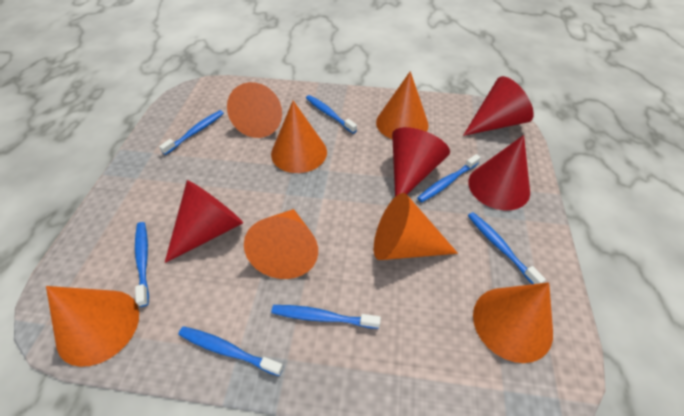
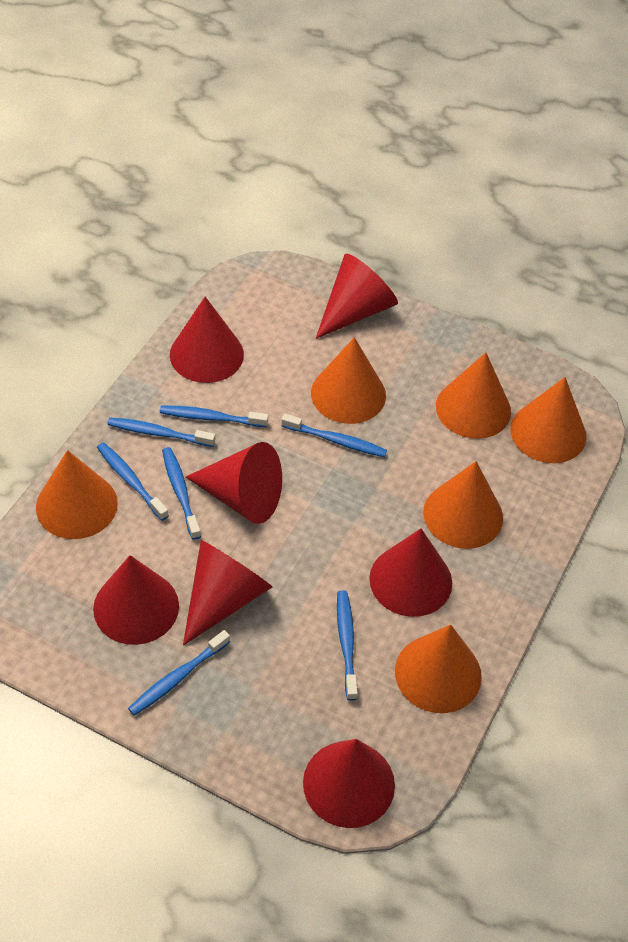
orange cone: [46,286,139,367] [227,82,282,138] [244,209,318,279] [271,101,327,173] [374,193,458,260] [376,71,429,139] [473,282,553,363] = 7 -> [36,450,118,539] [311,337,386,424] [395,625,482,713] [423,461,503,549] [436,353,511,439] [510,377,586,463] = 6
red cone: [165,180,243,263] [392,127,450,197] [463,76,534,136] [468,135,530,210] = 4 -> [93,555,179,645] [170,297,244,383] [183,540,272,646] [186,442,282,524] [303,739,395,828] [316,254,398,339] [369,529,452,617] = 7

